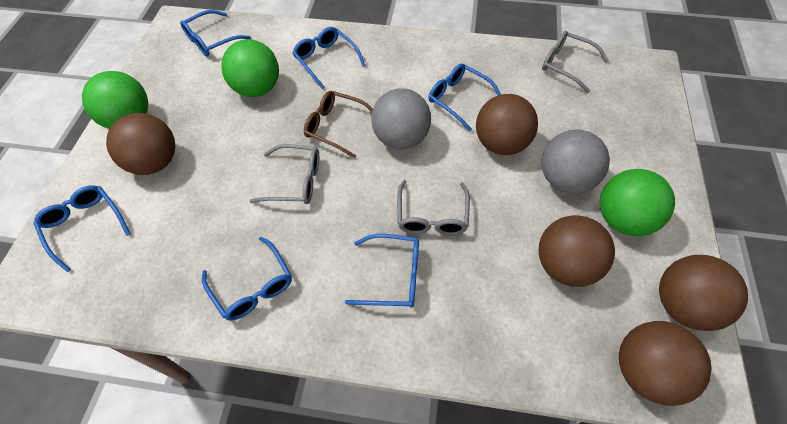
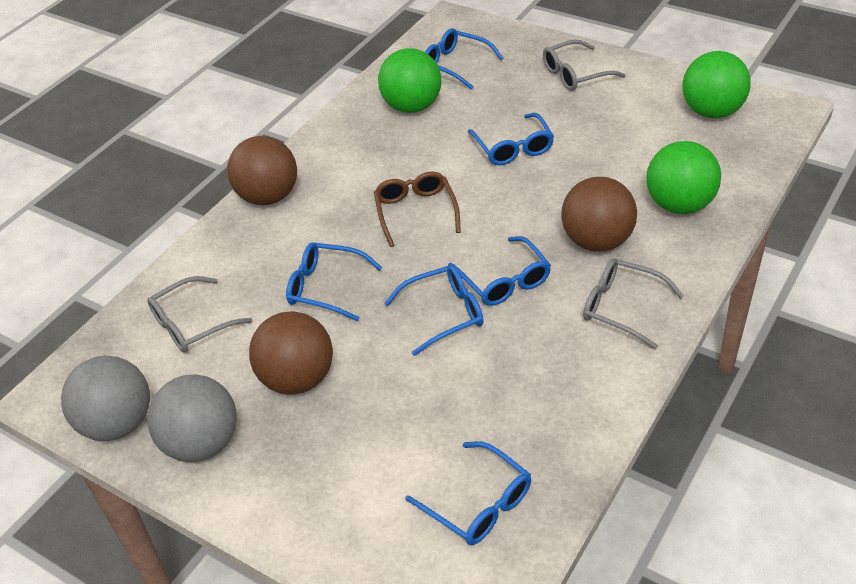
brown ball: [106,113,176,175] [476,94,538,155] [539,215,615,287] [619,321,712,406] [659,255,748,331] = 5 -> [227,136,297,205] [249,311,333,395] [561,177,637,252] = 3

